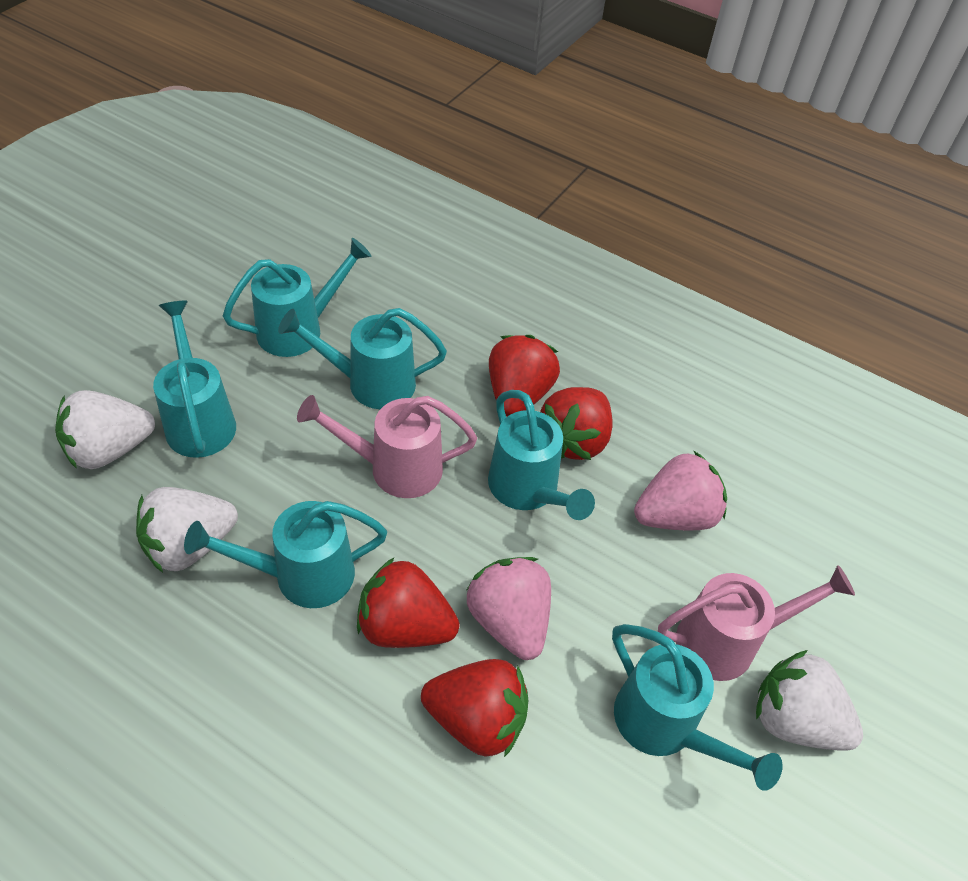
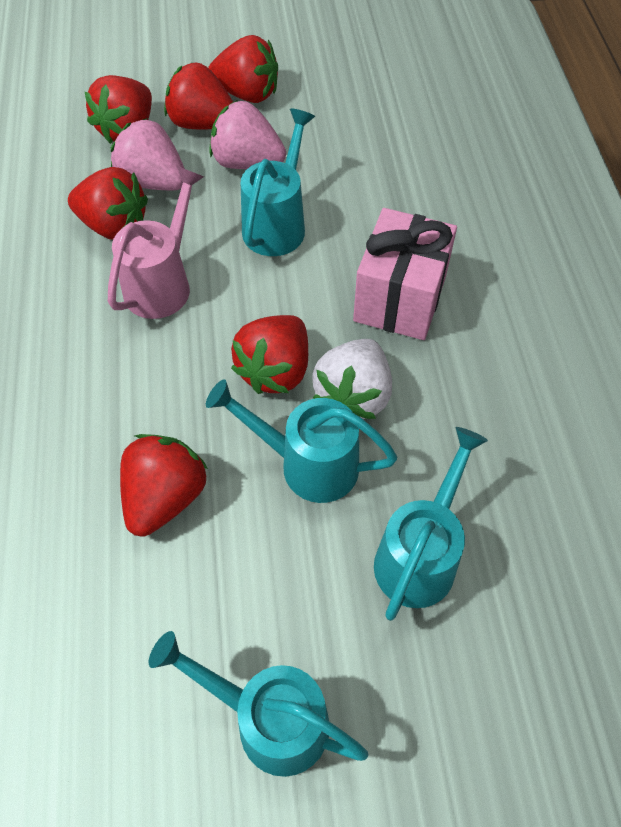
pink gift: none = 0 -> [353,208,457,340] = 1
pink watering can: [297,395,477,498] [658,565,855,681] = 2 -> [108,167,204,319] = 1
red strawberry: [357,557,459,648] [421,659,528,757] [489,335,560,417] [540,387,613,460] = 4 -> [68,167,148,240] [85,75,152,144] [120,434,208,537] [164,62,233,129] [208,35,278,103] [231,315,308,394] = 6
turquoise watering can: [153,301,236,458] [184,501,387,608] [223,238,371,357] [278,308,447,409] [488,390,595,520] [612,624,783,791] = 6 -> [149,631,368,777] [206,379,397,503] [241,108,315,256] [374,427,488,621] = 4
white strawberry: [55,390,155,469] [136,487,238,573] [756,650,863,751] = 3 -> [313,339,392,419] = 1

